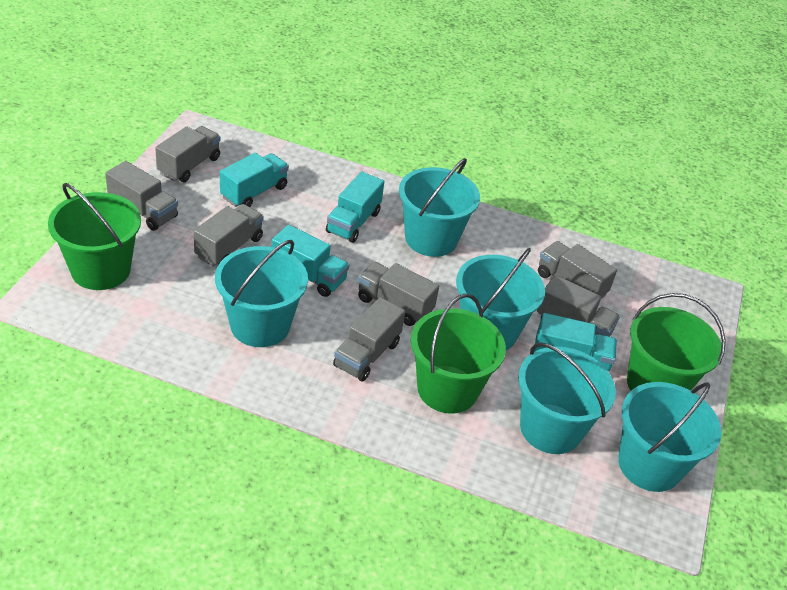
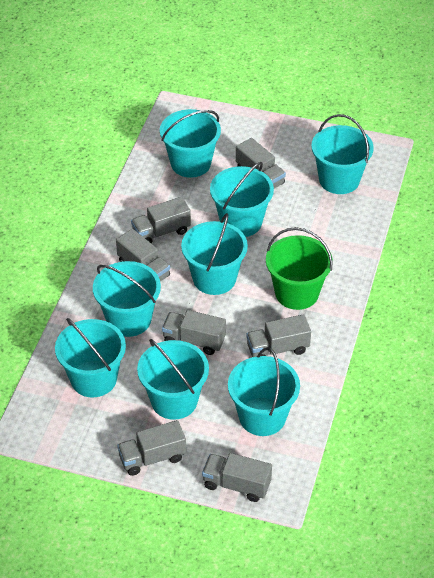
green bucket: [48,183,141,290] [411,293,506,414] [627,293,726,391] = 3 -> [266,227,333,310] = 1
turquoise bucket: [215,240,308,347] [399,158,480,257] [456,248,545,350] [518,342,616,454] [618,382,722,492] = 5 -> [55,318,126,397] [93,261,161,337] [137,339,209,420] [160,109,221,178] [181,213,248,295] [210,162,274,237] [228,347,300,436] [311,114,374,194] = 8
turquoise truck: [220,153,289,207] [272,225,349,297] [326,172,384,243] [534,313,617,371] = 4 -> none = 0

